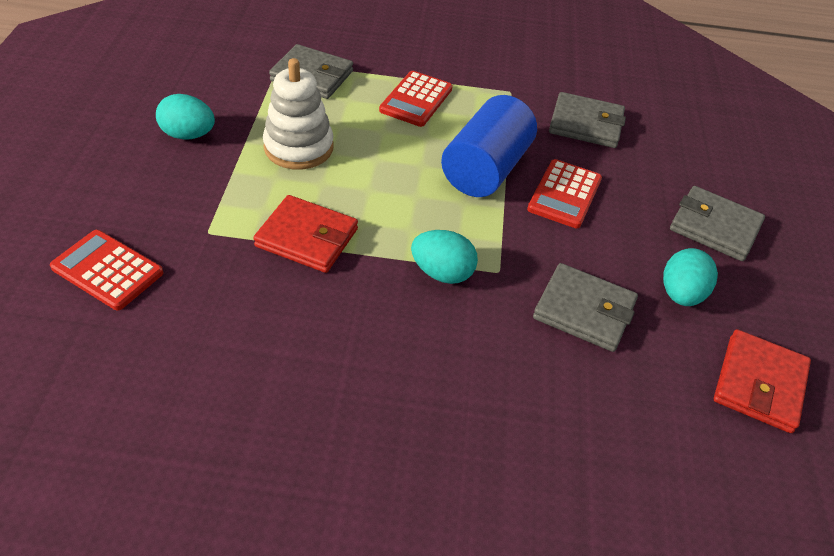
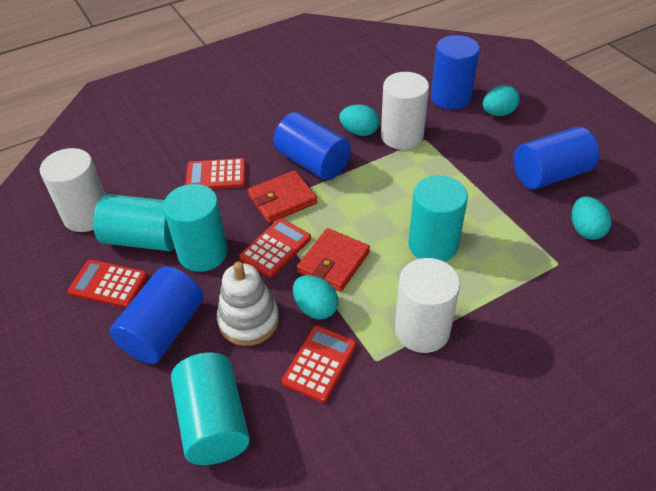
blue cylinder: [441,95,537,197] = 1 -> [109,267,203,364] [273,112,351,180] [431,35,480,110] [514,127,599,189] = 4
grey wallet: [269,44,353,99] [533,263,638,352] [549,92,626,148] [670,186,765,261] = 4 -> none = 0
red calculator: [50,230,163,310] [379,71,452,127] [527,159,602,228] = 3 -> [68,260,148,308] [185,158,246,189] [240,218,311,277] [282,326,357,403] = 4
turquoise cylinder: none = 0 -> [93,194,175,251] [163,184,228,272] [171,353,250,465] [408,175,468,262] = 4
turquoise egg: [156,94,215,140] [411,230,478,284] [663,248,718,306] = 3 -> [293,275,338,320] [339,104,380,136] [483,85,520,116] [572,196,612,240] = 4
white cylinder: none = 0 -> [40,148,105,232] [381,72,429,150] [395,258,460,353] = 3

